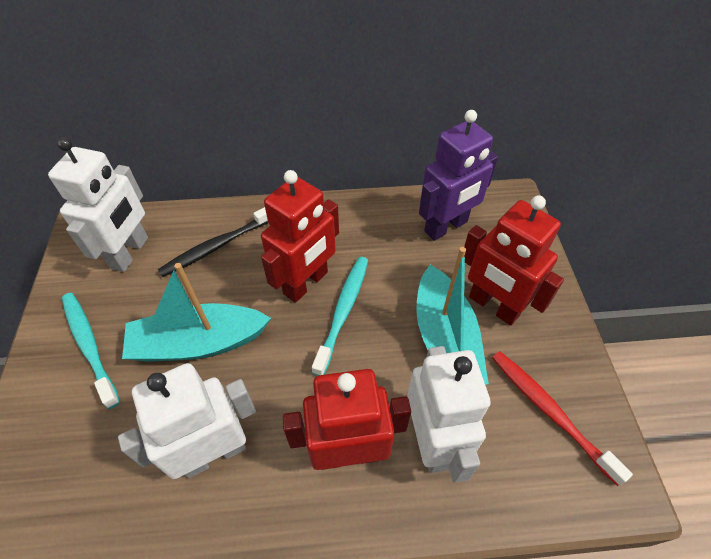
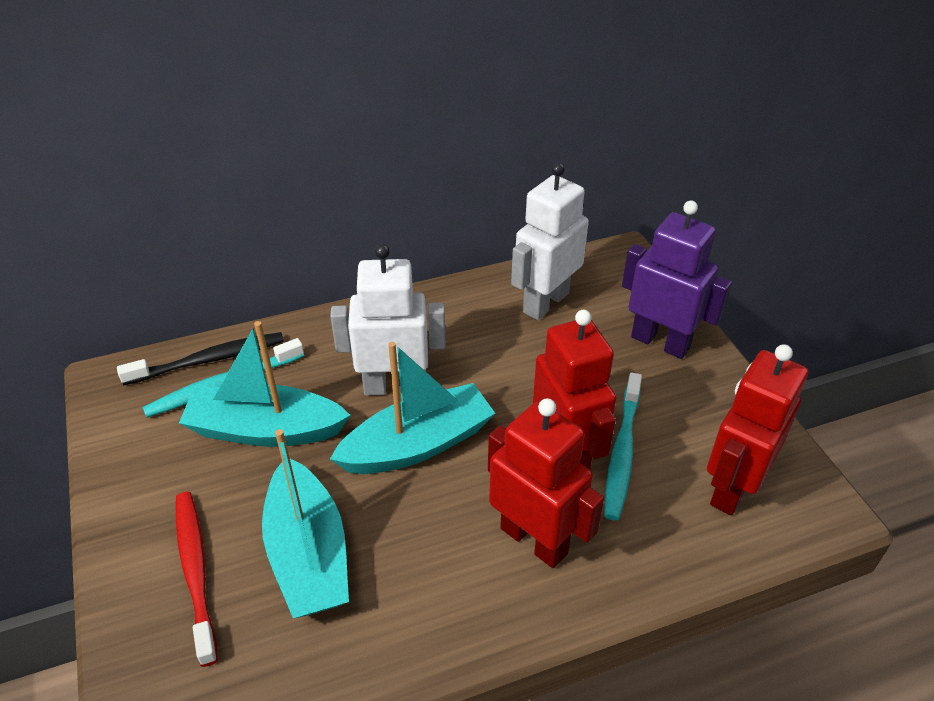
turquoise boat: [122,263,271,362] [416,247,489,385] = 2 -> [179,321,351,447] [262,429,349,618] [330,342,495,474] = 3
white robot: [48,137,148,272] [118,363,256,479] [407,346,490,483] = 3 -> [330,244,446,396] [511,163,589,320] = 2

